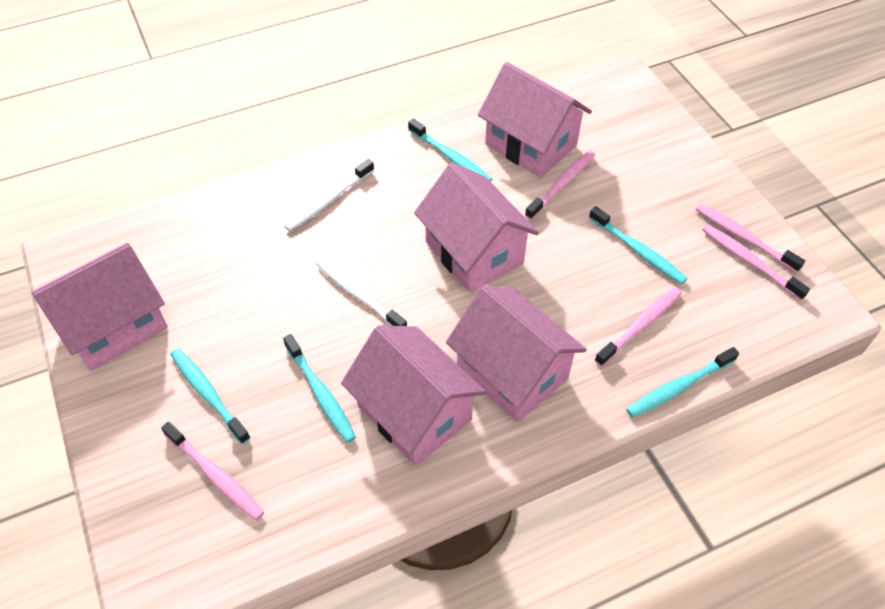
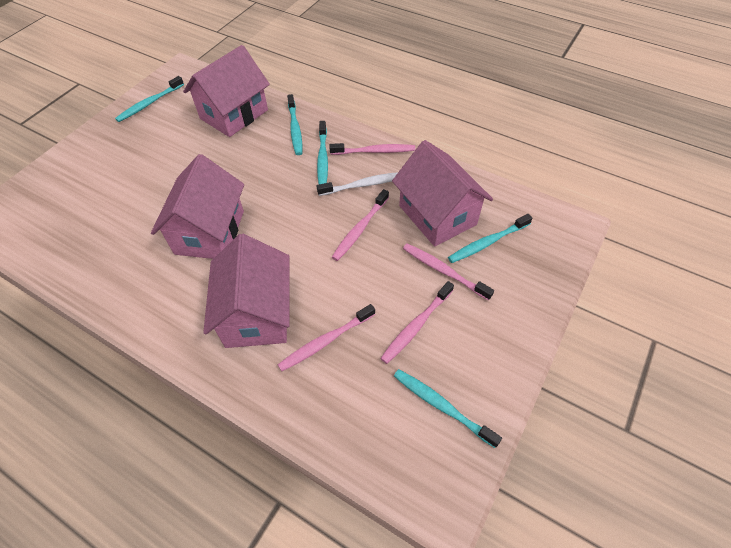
pink house: [32,243,168,371] [341,325,486,466] [414,163,539,293] [446,285,587,423] [478,62,592,178] = 5 -> [151,154,244,259] [183,45,270,137] [203,234,290,348] [392,140,493,247] = 4
white toothbrush: [284,159,374,231] [316,258,407,326] = 2 -> [317,172,398,196] = 1

